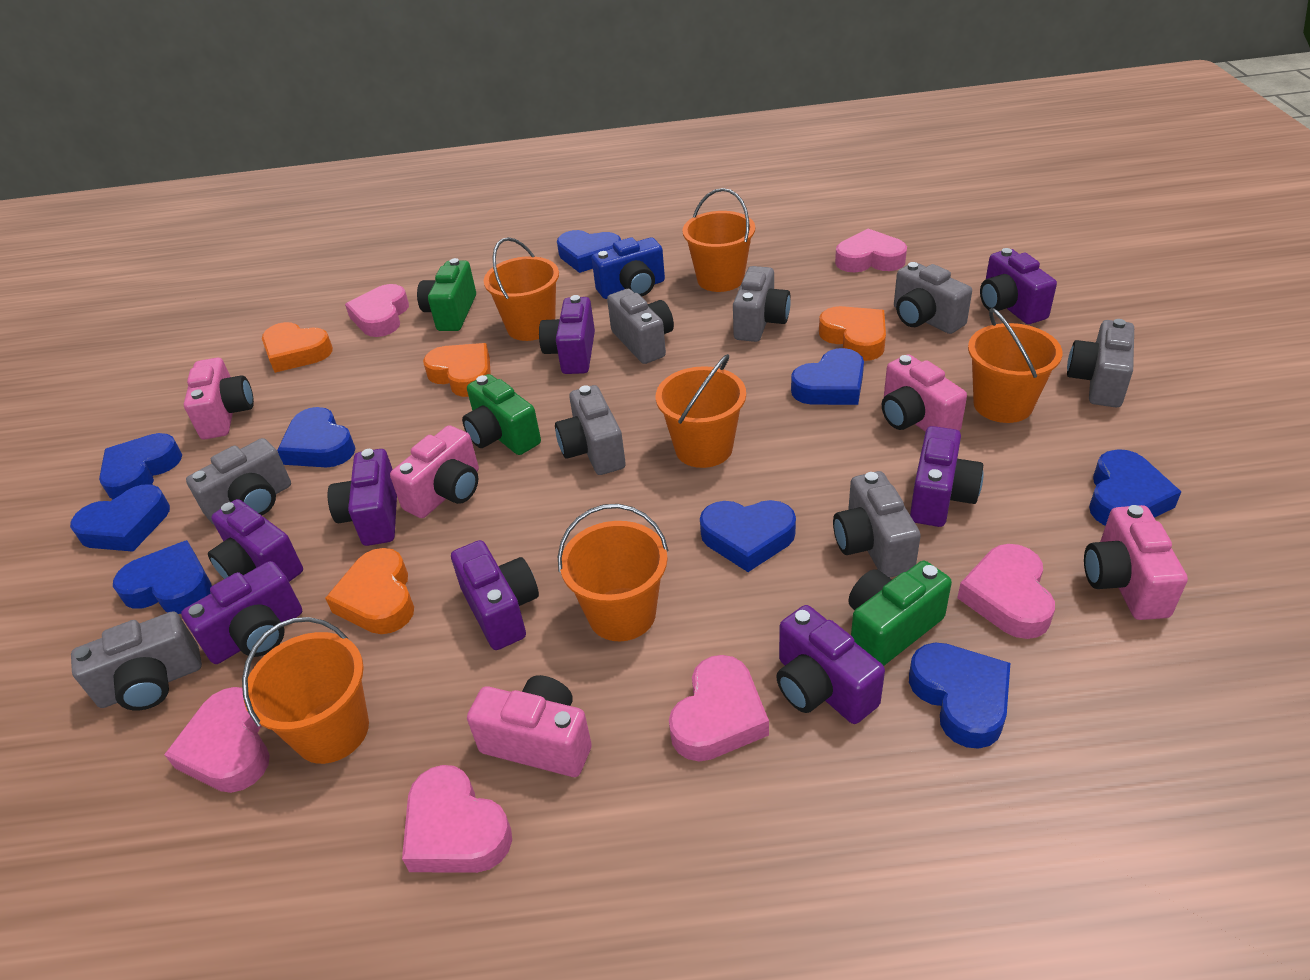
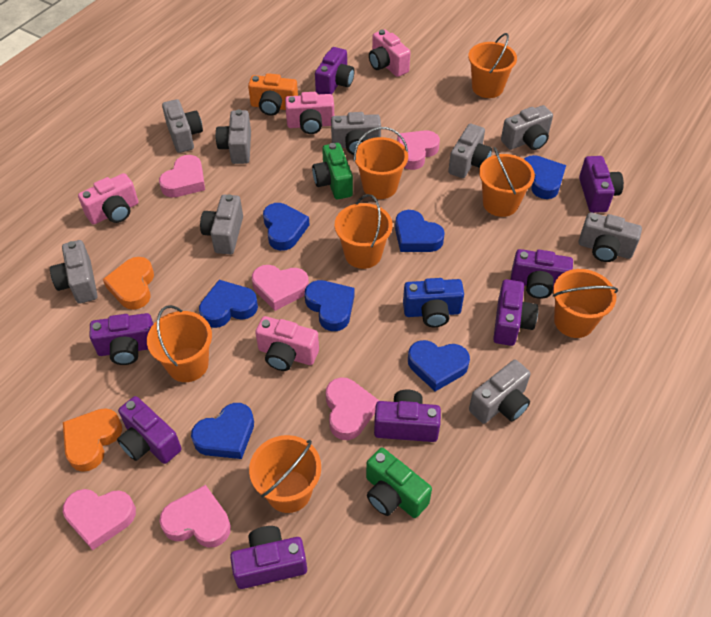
blue heart: [70,485,170,552] [99,433,182,499] [113,540,212,614] [277,407,355,467] [557,230,621,273] [700,500,796,572] [791,348,864,405] [909,642,1010,749] [1089,449,1181,526] = 9 -> [191,403,254,459] [199,280,258,328] [263,203,310,251] [305,280,354,331] [395,210,445,252] [408,340,470,391] [524,155,566,199] = 7
green camera: [417,258,476,331] [462,374,541,455] [849,561,952,666] = 3 -> [312,143,353,199] [366,448,432,518] = 2
grey camera: [71,611,202,710] [186,438,291,525] [555,385,626,475] [607,289,674,364] [733,266,791,342] [833,471,921,578] [894,262,972,334] [1067,319,1134,407] = 8 -> [50,240,98,304] [162,99,203,153] [200,194,243,254] [216,109,251,164] [331,112,381,155] [448,124,492,178] [469,360,530,424] [501,105,553,150] [578,212,642,262] = 9
orange bucket: [242,617,369,764] [484,237,559,341] [558,504,668,641] [656,354,746,468] [682,188,755,292] [968,308,1062,423] = 6 -> [147,305,212,382] [249,435,321,513] [335,194,393,269] [354,127,408,199] [468,33,517,98] [479,147,535,217] [553,269,618,338] = 7
orange camera: none = 0 -> [248,73,298,116] = 1
orange heart: [262,322,333,373] [325,548,414,634] [423,343,491,397] [819,306,886,361] = 4 -> [63,408,122,472] [103,257,154,310] = 2
pink camera: [184,358,254,439] [390,425,479,518] [467,675,592,777] [882,354,967,431] [1084,505,1188,620] = 5 -> [78,173,139,224] [255,316,319,371] [285,92,334,134] [369,29,411,77] = 4

